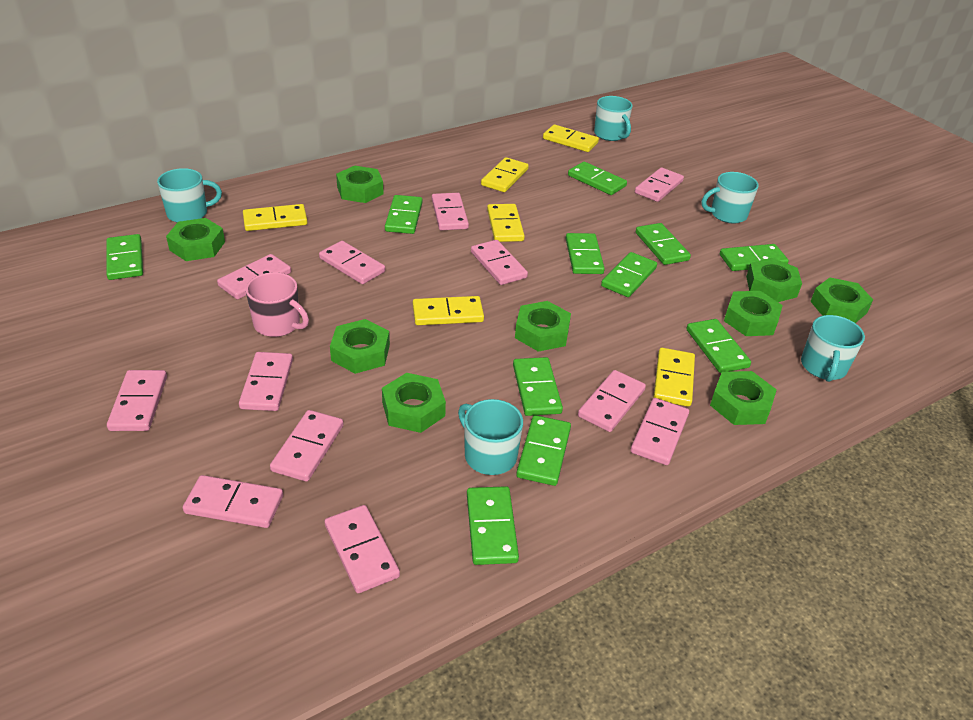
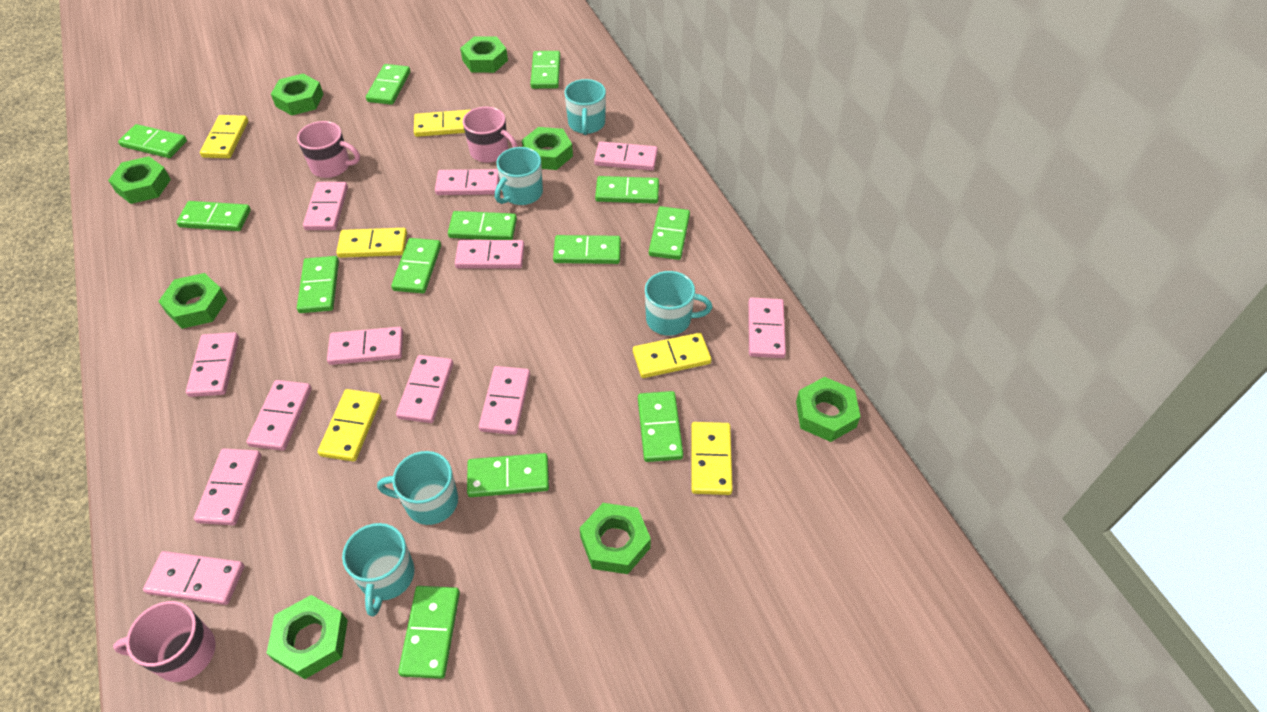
green domino: [106,234,143,280] [385,195,423,234] [467,486,519,565] [513,357,563,416] [516,415,571,486] [566,233,605,274] [568,162,627,195] [601,252,657,297] [636,223,691,265] [686,319,751,373] [720,244,789,271] = 11 -> [118,124,187,158] [176,201,251,231] [297,256,339,313] [366,64,410,105] [391,238,441,293] [398,586,460,679] [448,211,517,240] [467,453,549,497] [530,51,560,89] [553,235,621,264] [595,176,659,204] [638,391,683,462] [649,206,690,260] = 13
green nut: [166,218,225,261] [330,319,390,374] [336,166,383,203] [382,373,446,433] [515,301,571,352] [710,371,777,425] [724,291,783,336] [746,258,802,302] [810,278,873,323] = 9 -> [108,156,171,204] [158,273,227,329] [267,595,348,679] [271,74,324,115] [460,36,508,73] [522,127,573,170] [579,503,651,574] [796,377,861,442] = 8
pink mug: [246,272,309,337] = 1 -> [113,601,216,682] [297,121,360,178] [463,106,518,163] = 3

